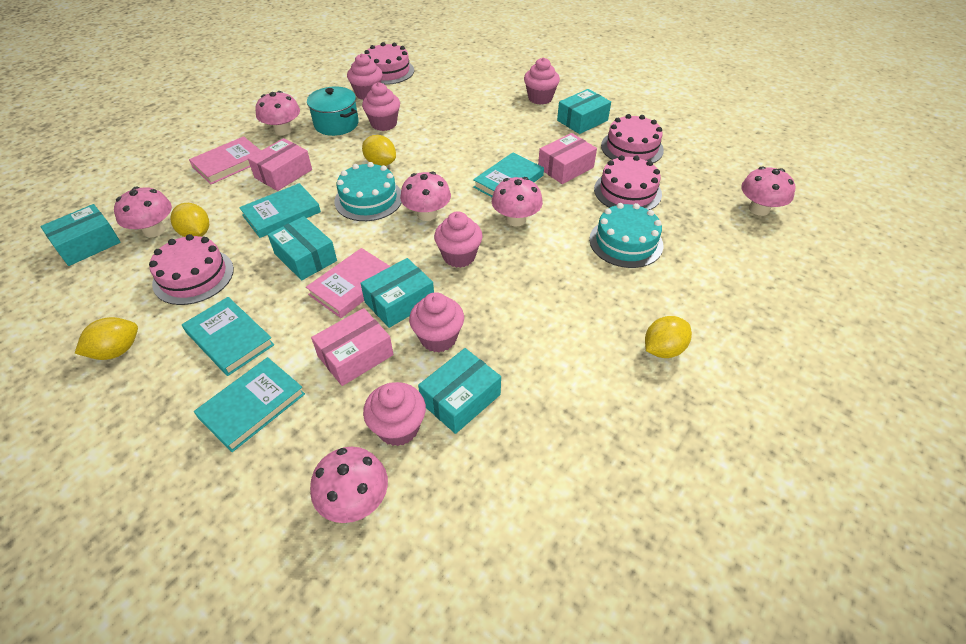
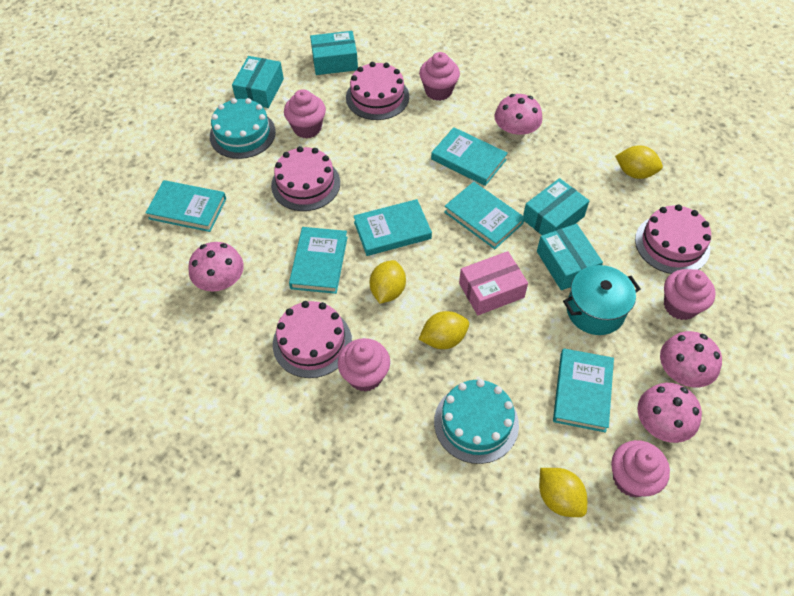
pink book: [189,136,261,184] [306,248,391,318] = 2 -> none = 0
pink box: [248,138,312,191] [311,308,394,386] [538,133,597,184] = 3 -> [459,251,528,315] = 1
pink cupcake: [347,54,383,100] [362,82,400,131] [363,382,426,446] [409,292,464,352] [434,211,483,268] [524,58,560,105] = 6 -> [284,89,326,138] [338,338,390,392] [419,52,460,101] [611,440,670,497] [664,269,715,320] = 5
pink mushroom: [114,187,172,237] [255,91,300,135] [310,447,388,523] [400,172,451,221] [492,177,543,227] [741,166,795,216] = 6 -> [189,242,244,291] [494,94,542,140] [637,383,702,443] [660,331,722,387] = 4
turquoise book: [182,297,274,376] [194,357,305,452] [239,183,321,238] [473,152,544,197] = 4 -> [146,180,226,232] [289,227,348,294] [354,199,432,256] [431,127,508,186] [444,182,525,249] [553,348,614,432] = 6
turquoise box: [40,204,121,266] [268,216,337,280] [360,258,434,328] [418,348,501,434] [557,89,611,134] = 5 -> [232,56,284,108] [310,31,358,75] [523,178,589,235] [537,224,603,290] = 4

